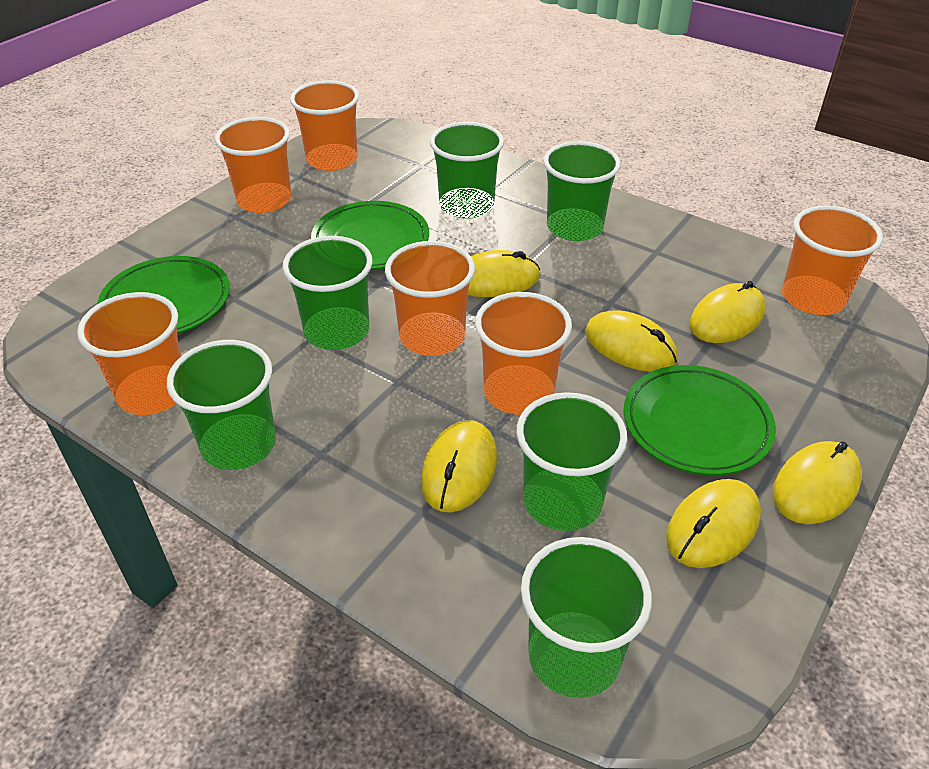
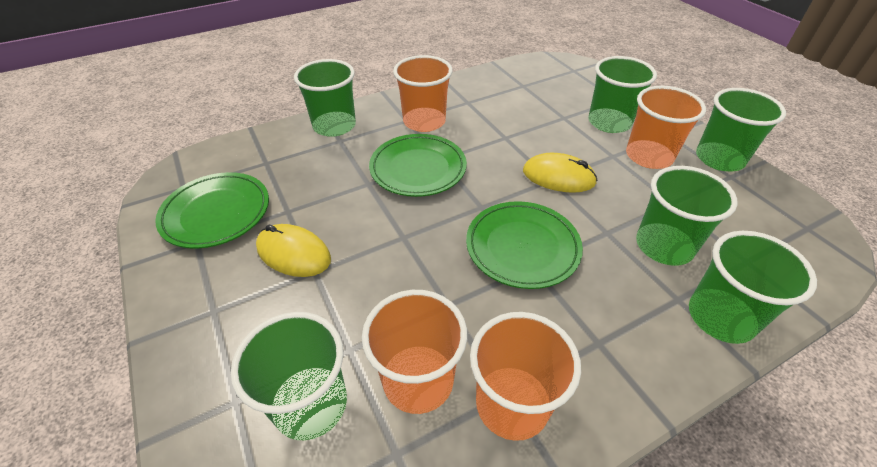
orange cup: [77,292,182,415] [215,117,291,213] [290,80,359,171] [385,241,475,356] [475,292,572,415] [782,205,883,315] = 6 -> [362,290,467,414] [393,55,453,132] [470,312,581,441] [626,86,706,169] = 4
yellow mouse: [421,420,497,512] [468,250,540,297] [585,310,678,372] [666,479,761,568] [690,281,766,343] [773,441,862,524] = 6 -> [256,224,331,277] [523,153,598,193] = 2

